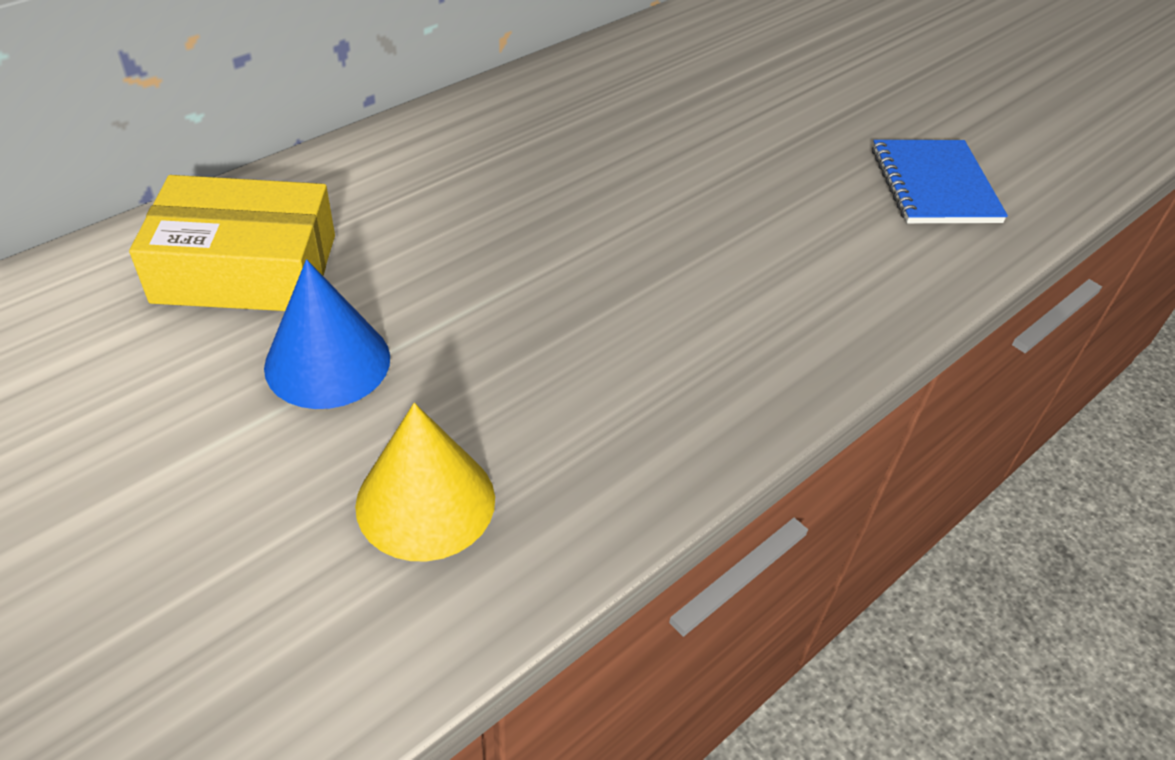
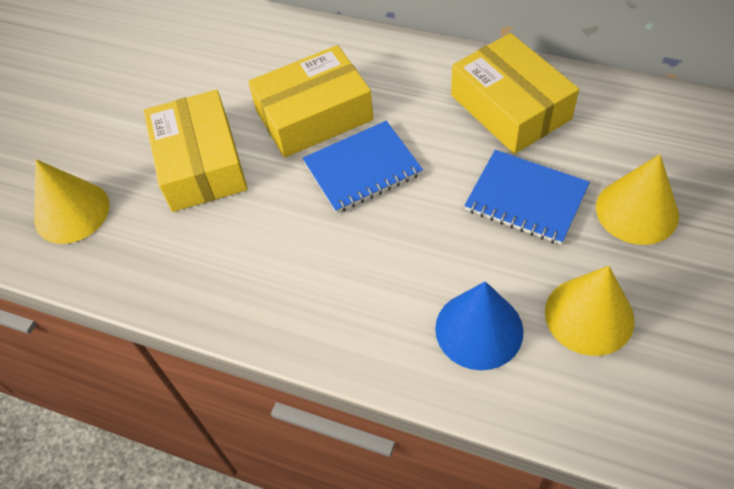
blue notebook: [872,140,1008,223] = 1 -> [303,121,423,213] [464,150,590,245] = 2
yellow box: [129,175,335,311] = 1 -> [144,90,248,212] [248,45,373,158] [451,33,579,154] = 3
yellow cone: [355,403,495,561] = 1 -> [34,159,109,244] [545,266,635,356] [596,154,679,245] = 3

